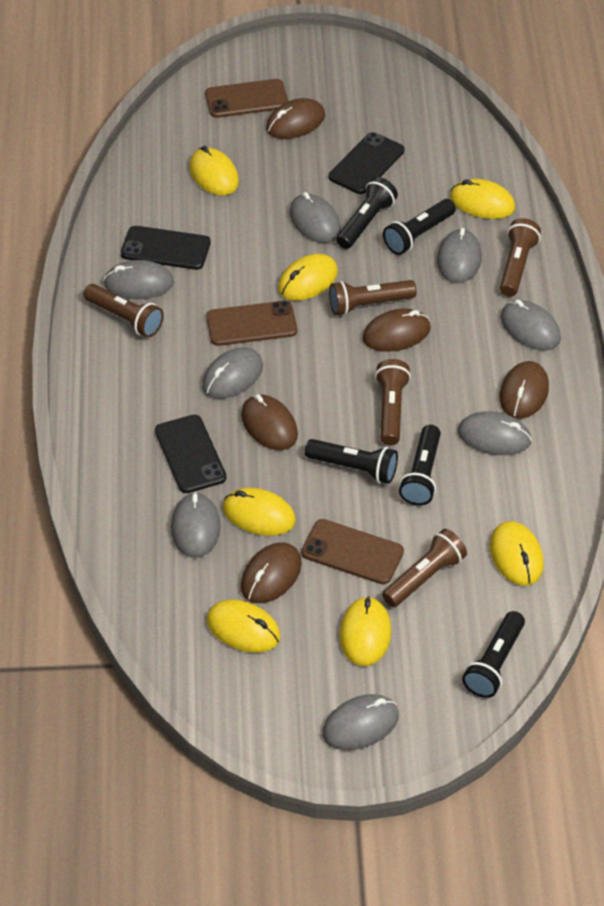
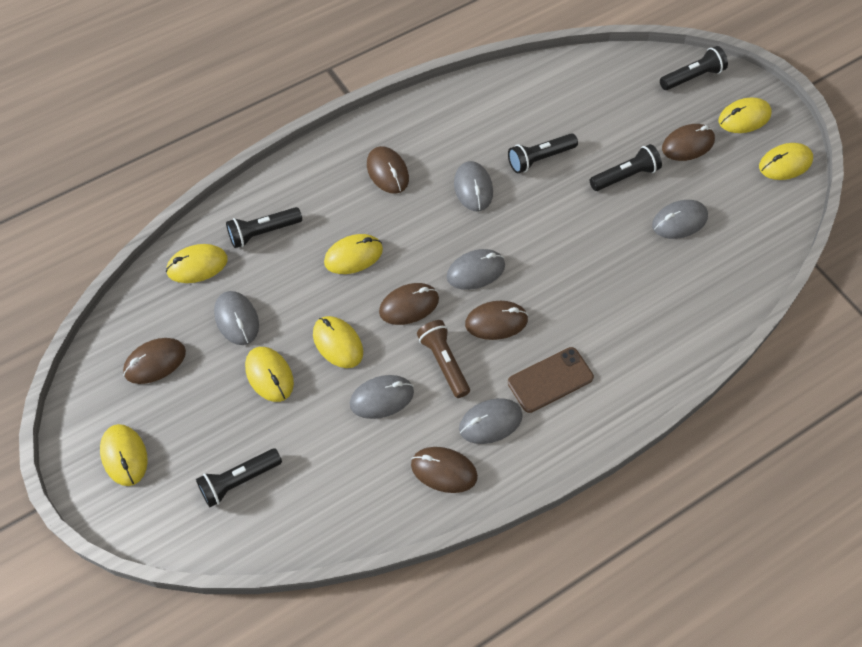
black phone: [121,226,211,270] [155,415,226,493] [329,132,404,194] = 3 -> none = 0
brown flashlight: [83,284,164,338] [329,280,417,315] [375,359,411,445] [382,529,467,607] [500,218,541,297] = 5 -> [417,320,470,398] = 1
brown mouse: [241,394,298,450] [241,542,302,603] [266,98,325,139] [363,308,431,352] [499,361,549,419] = 5 -> [123,338,186,384] [367,146,409,194] [379,283,439,325] [411,447,478,493] [465,301,528,340] [662,124,715,161] = 6
brown phone: [205,79,288,118] [206,301,297,346] [301,519,404,584] = 3 -> [508,347,594,413] = 1
grey mouse: [103,260,174,299] [171,492,221,558] [202,347,263,399] [289,192,341,243] [322,694,399,750] [437,228,482,283] [458,411,532,455] [500,300,561,350] = 8 -> [214,291,259,345] [350,375,414,419] [447,249,505,290] [454,161,493,211] [459,398,523,444] [652,200,708,239] = 6

